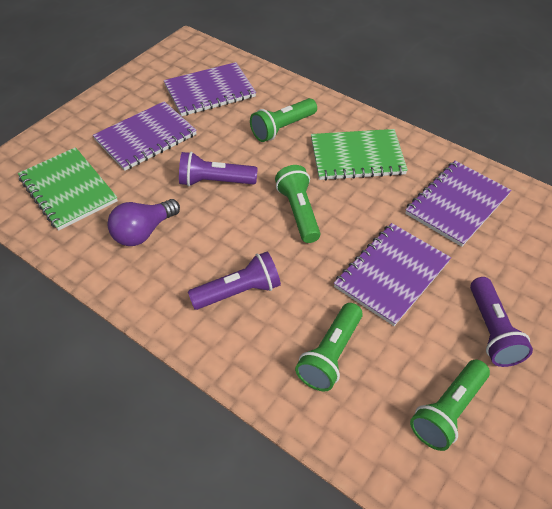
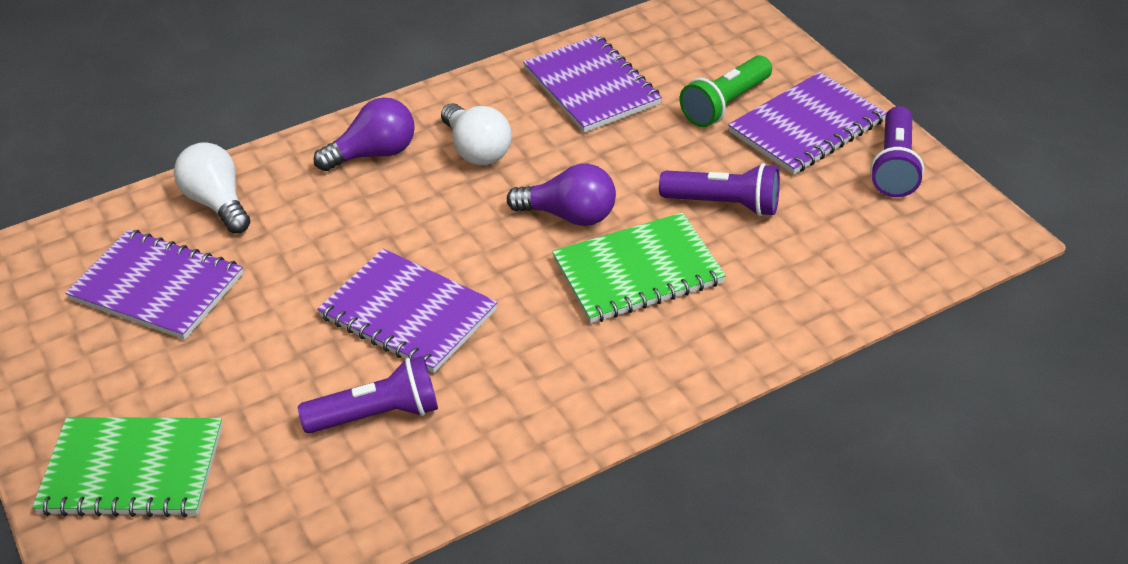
green flashlight: [250,98,317,142] [275,165,320,243] [295,303,363,391] [410,360,490,451] = 4 -> [680,55,772,127] = 1
purple light bulb: [107,199,180,246] = 1 -> [314,97,415,171] [507,163,616,226] = 2
white light bulb: none = 0 -> [174,142,250,234] [441,103,512,165] = 2

